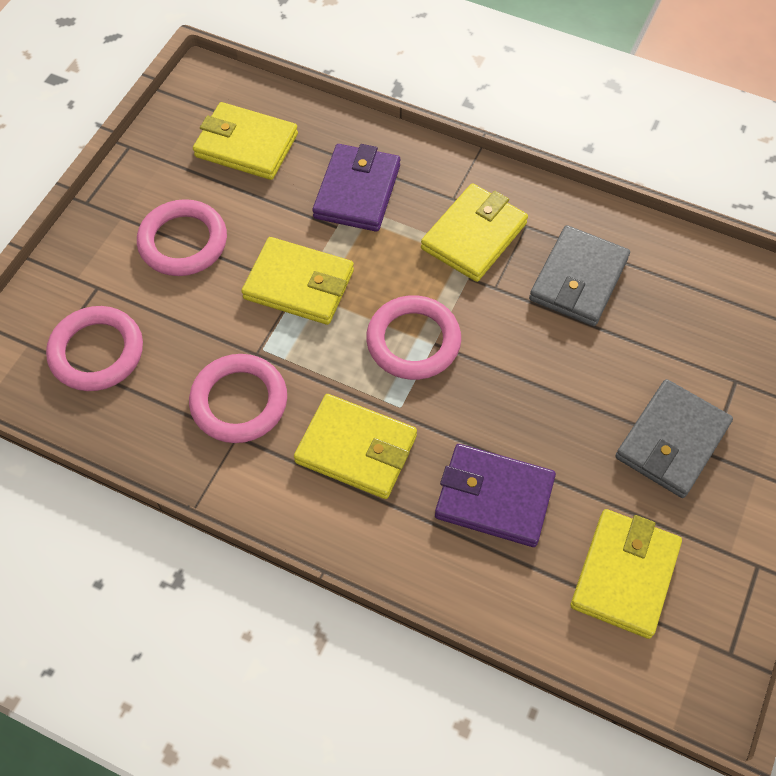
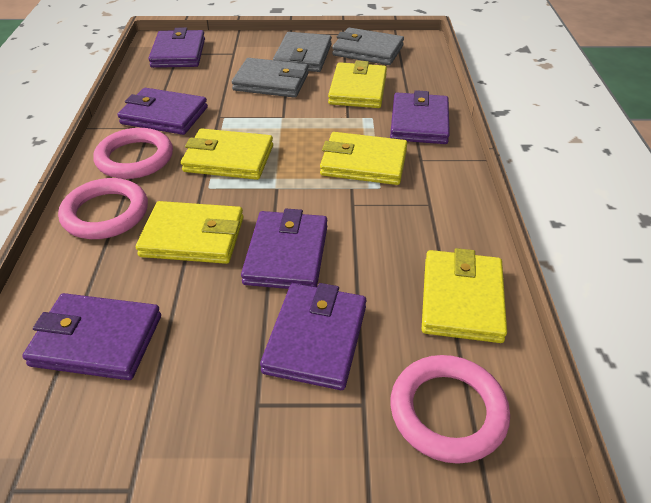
grey wallet: [529,225,630,326] [615,379,733,498] = 2 -> [232,58,309,98] [273,32,332,72] [332,27,404,65] = 3
pink ring: [46,306,143,391] [137,199,227,276] [189,354,287,443] [366,295,461,380] = 4 -> [58,178,148,239] [94,128,173,179] [390,355,510,464] = 3
purple wallet: [312,144,400,232] [435,444,556,547] = 2 -> [22,293,161,380] [118,88,208,135] [148,28,205,68] [241,209,327,289] [260,283,366,390] [390,90,450,144] = 6

